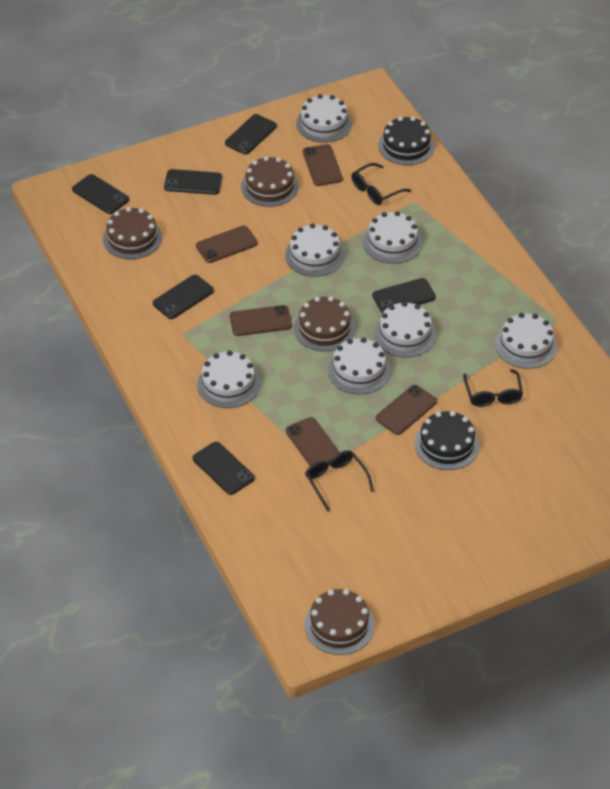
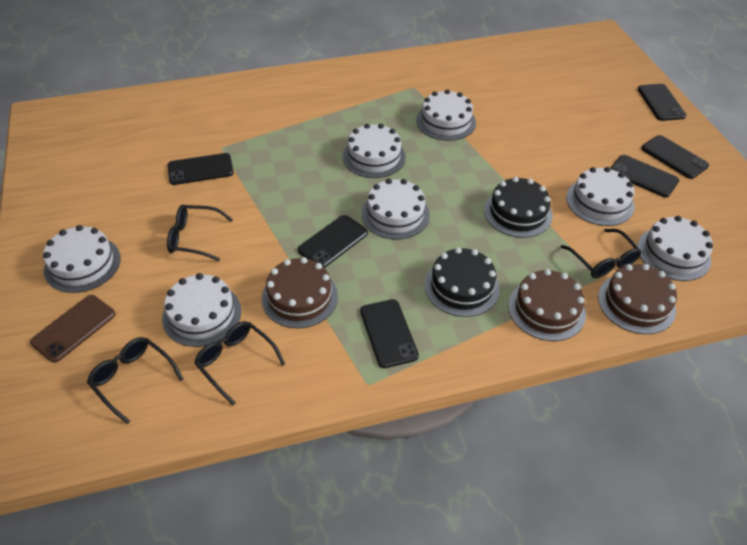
black glasses: [305,450,374,511] [351,163,411,205] [463,369,523,407] = 3 -> [87,337,183,424] [167,204,233,261] [194,321,285,405] [561,229,642,278] = 4
brown cake: [103,207,162,259] [241,156,299,207] [294,296,356,351] [304,589,374,655] = 4 -> [262,257,338,328] [508,269,586,341] [598,264,677,334] = 3
brown phone: [196,225,258,263] [230,305,292,336] [286,417,340,466] [303,144,343,186] [376,385,437,435] = 5 -> [30,295,115,363] = 1

